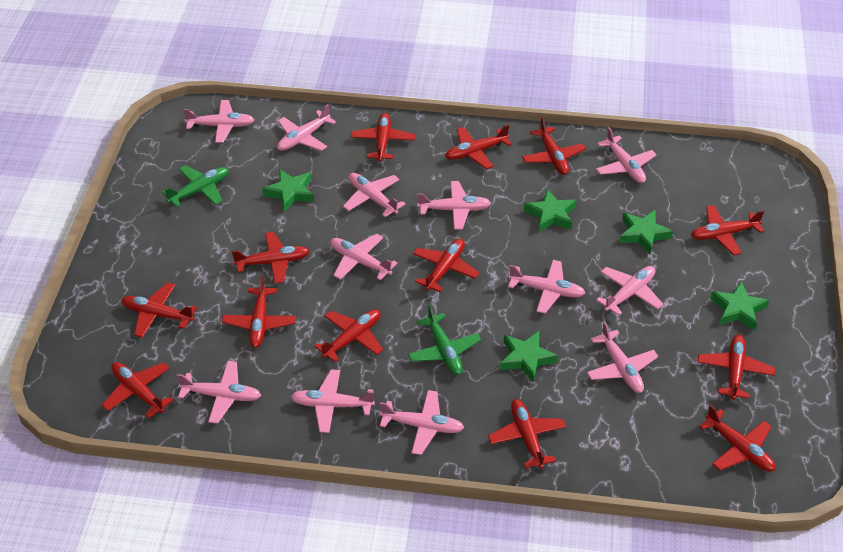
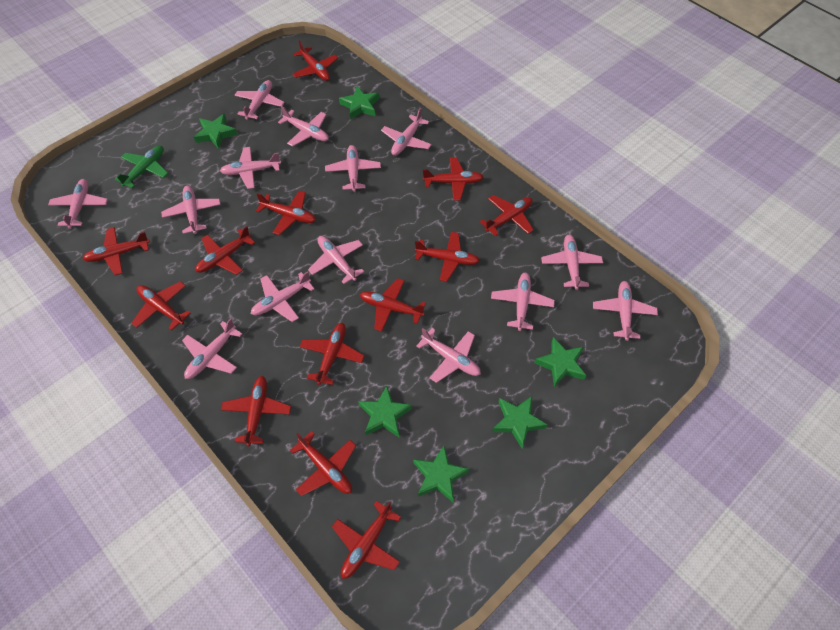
green plane: [162,165,229,207] [408,305,481,375] = 2 -> [115,146,168,188] = 1
green star: [262,169,314,212] [500,331,558,382] [524,189,577,232] [619,210,673,254] [710,281,769,330] = 5 -> [194,114,238,149] [339,86,379,120] [358,386,412,437] [413,446,469,502] [492,396,547,448] [534,337,586,387] = 6
pink plane: [177,361,261,424] [183,100,254,143] [277,104,336,151] [291,369,375,433] [330,234,397,280] [343,173,406,217] [380,390,464,455] [417,181,491,230] [508,260,585,313] [587,322,658,393] [596,127,656,183] [596,266,663,315] = 12 -> [48,179,108,229] [161,186,221,234] [182,318,242,379] [220,147,281,189] [235,80,285,119] [251,271,314,322] [278,106,329,147] [308,236,364,284] [325,145,381,192] [381,108,432,156] [416,328,481,383] [491,272,555,331] [541,235,603,290] [593,281,658,341] = 14

